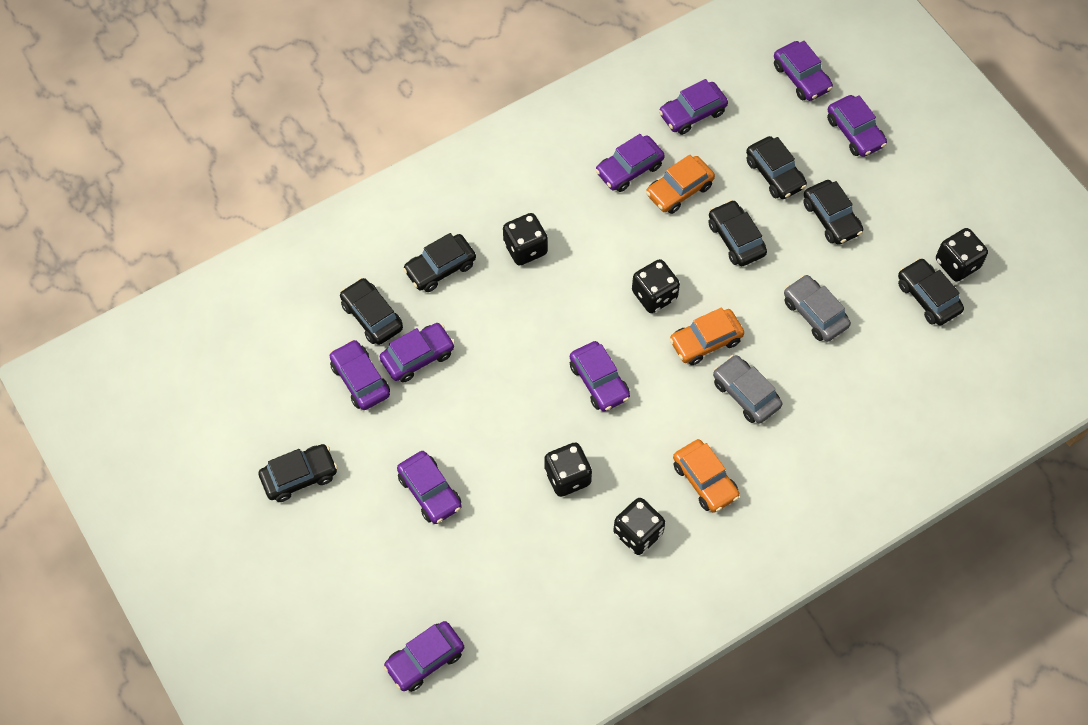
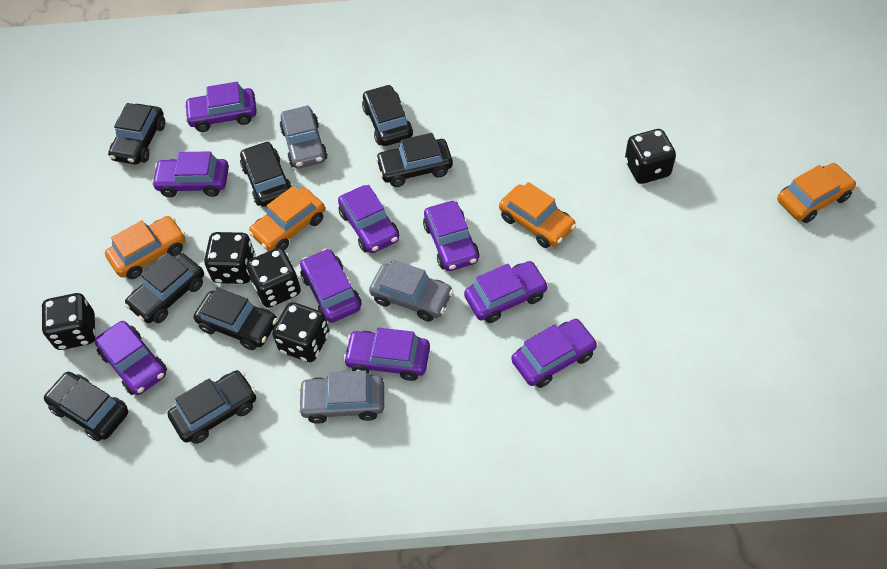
black car: [258,444,338,502] [340,278,403,345] [403,233,476,292] [708,200,767,266] [746,136,807,199] [803,180,863,245] [898,258,964,326] = 7 -> [44,372,128,441] [108,103,165,164] [125,253,204,323] [167,370,256,444] [194,288,277,350] [240,141,292,207] [362,84,413,146] [376,133,453,187] = 8
grey car: [713,355,782,424] [784,275,851,342] = 2 -> [279,105,328,169] [298,371,384,424] [369,260,453,322] = 3
orange car: [646,155,715,214] [669,308,744,365] [673,439,740,513] = 3 -> [105,216,185,279] [249,186,325,251] [499,182,576,248] [777,163,856,223] = 4

